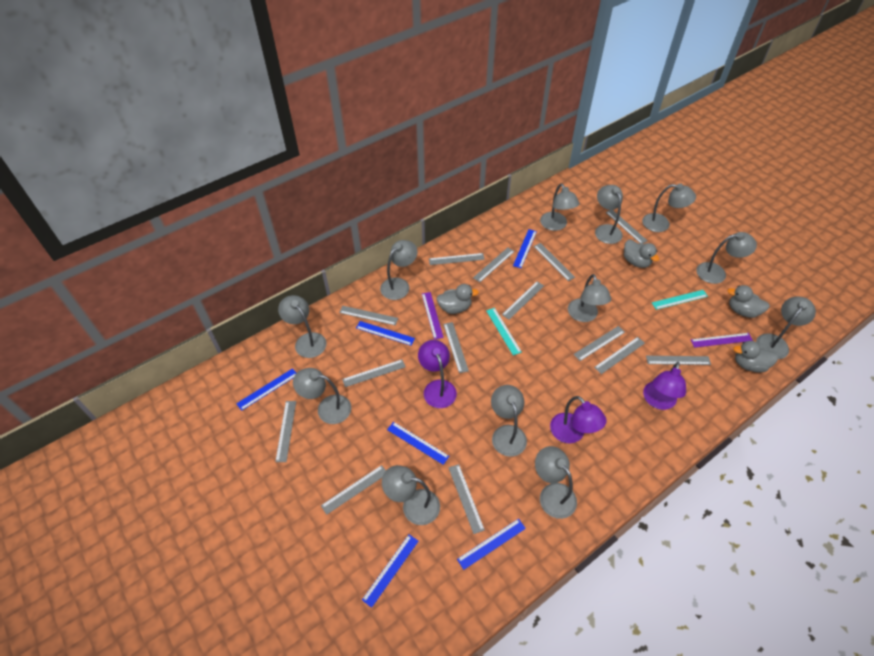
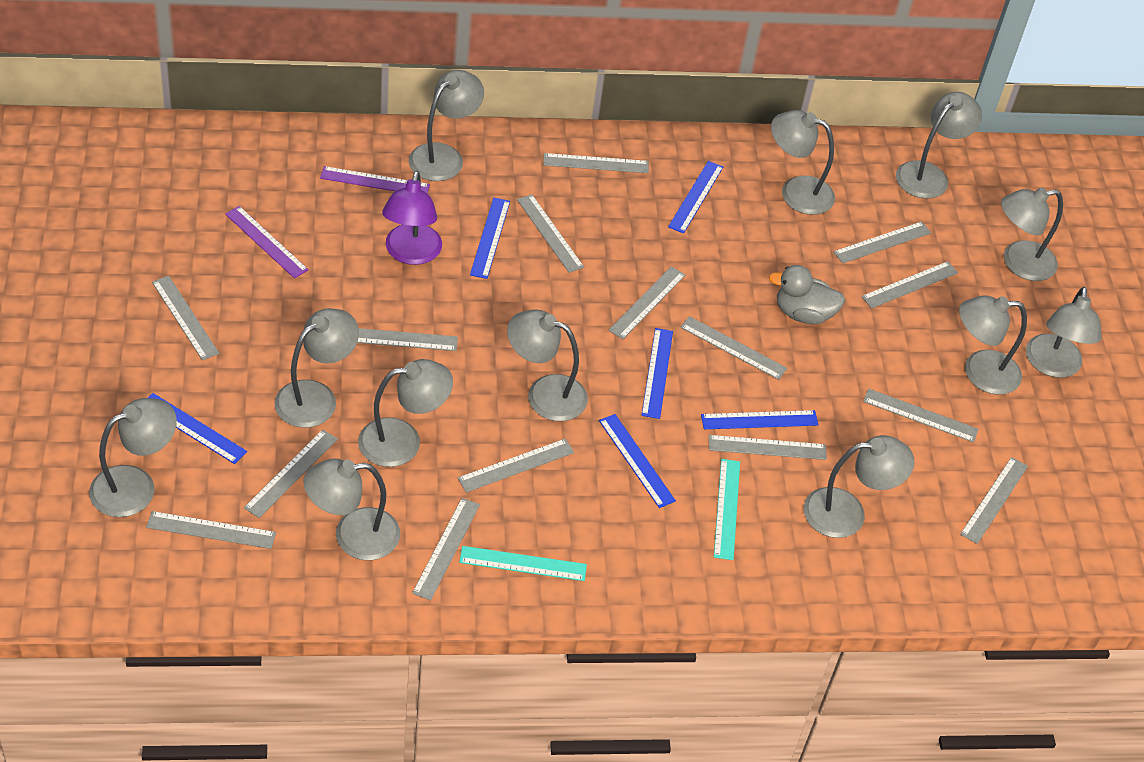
grey duck: [436,284,479,314] [624,239,659,268] [727,285,770,318] [733,341,778,373] = 4 -> [769,265,845,324] = 1
grey ruler: [275,401,296,462] [321,465,386,515] [339,306,398,325] [342,359,405,387] [429,253,485,265] [444,322,469,373] [449,464,485,534] [473,248,515,282] [502,281,544,320] [534,243,575,281] [573,326,625,361] [594,337,645,374] [606,210,647,244] [646,356,711,365] = 14 -> [146,511,276,549] [152,276,219,360] [244,429,338,518] [357,328,458,351] [412,498,480,601] [458,439,574,493] [517,194,584,273] [543,153,649,173] [608,266,686,339] [680,316,787,380] [709,435,827,460] [833,221,931,264] [861,261,958,308] [863,388,978,443] [960,457,1028,544] = 15
purple lamp: [418,340,457,408] [550,396,606,443] [643,362,686,410] = 3 -> [382,171,442,265] = 1

